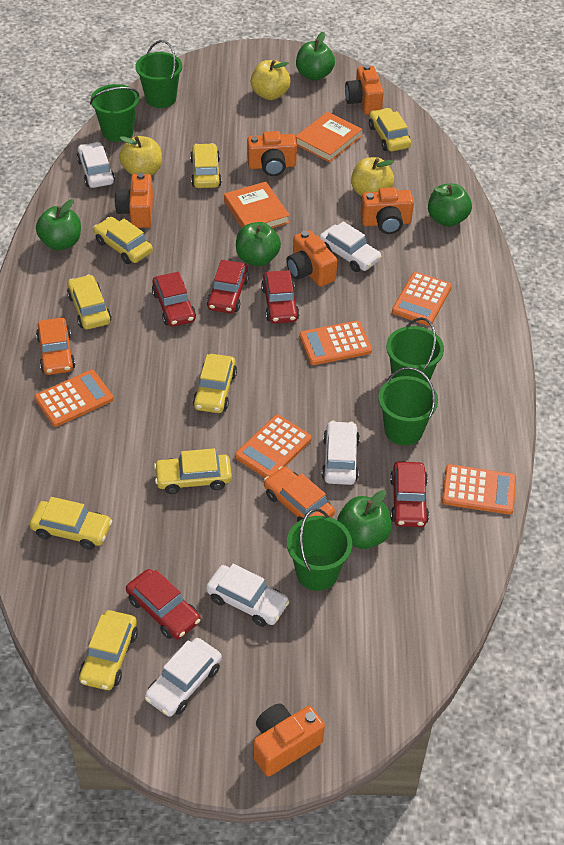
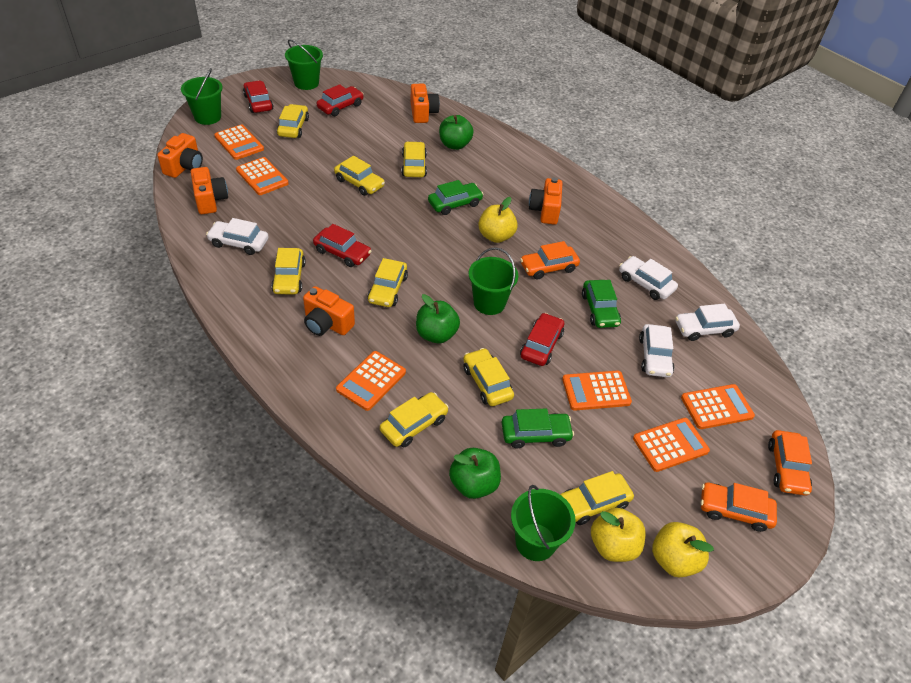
green apple: [36,199,81,250] [236,222,281,266] [296,32,335,81] [337,490,391,549] [428,184,472,227] = 5 -> [416,294,460,343] [439,115,474,150] [449,448,501,499] = 3
green bucket: [90,84,139,142] [135,40,182,108] [287,508,352,591] [378,367,438,446] [386,317,444,383] = 5 -> [181,68,223,125] [285,39,323,90] [469,247,518,315] [511,485,576,561] = 4
green car: none = 0 -> [428,180,483,215] [502,408,574,449] [582,280,621,328] = 3
orange book: [224,182,290,228] [295,112,362,163] = 2 -> none = 0
orange calculator: [34,370,113,427] [235,415,312,478] [299,321,372,365] [392,272,452,326] [442,464,516,515] = 5 -> [214,124,264,160] [236,157,289,195] [336,351,406,411] [562,371,632,411] [633,418,710,472] [681,384,755,429] = 6
orange camera: [115,173,153,228] [247,131,297,176] [253,703,325,777] [286,230,337,287] [345,65,384,115] [360,187,414,234] = 6 -> [157,133,203,178] [191,167,228,214] [303,286,355,336] [411,84,440,123] [529,178,562,225] = 5
orange car: [36,318,75,375] [264,466,335,522] = 2 -> [520,241,580,279] [701,482,777,532] [768,430,812,496] = 3
red car: [126,569,201,639] [152,272,196,327] [207,260,249,314] [261,270,299,324] [390,461,429,527] = 5 -> [243,81,274,113] [313,224,371,267] [317,84,364,116] [520,313,564,366] = 4
white car: [77,142,115,188] [145,638,222,717] [206,564,290,627] [319,221,382,272] [322,421,360,485] = 5 -> [206,218,269,255] [619,256,678,300] [639,324,674,377] [675,304,740,341] = 4

